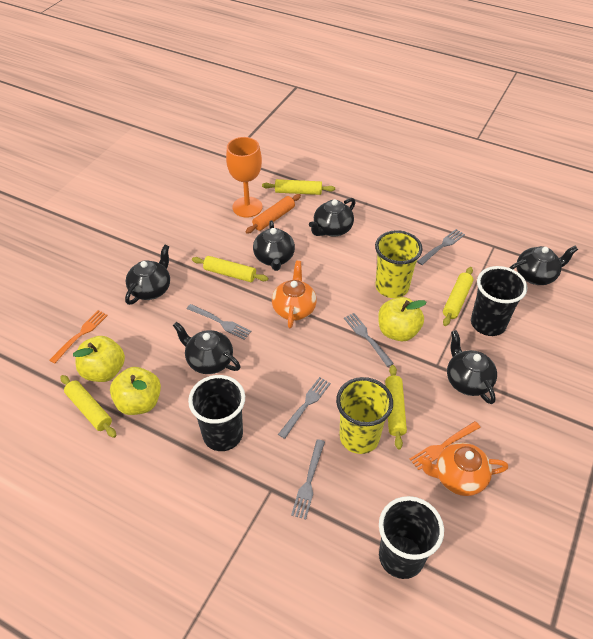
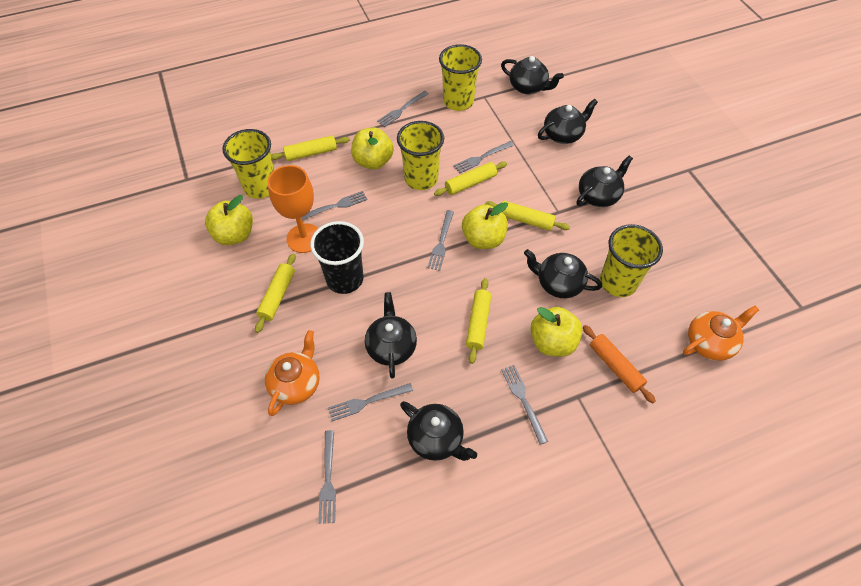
black cup: [188,375,245,451] [379,496,444,579] [471,266,528,336] = 3 -> [310,221,364,294] = 1
grey fork: [187,304,251,340] [278,377,331,439] [291,439,325,519] [344,313,394,367] [417,229,465,265] = 5 -> [302,191,367,221] [318,430,336,524] [328,383,413,421] [377,91,429,127] [427,210,454,271] [453,141,514,173] [501,365,548,445] = 7
orange fork: [49,310,108,364] [410,421,481,470] = 2 -> none = 0
yellow apple: [73,336,125,382] [110,367,161,415] [378,297,427,341] = 3 -> [205,195,253,245] [351,127,394,170] [462,202,508,249] [530,307,583,357] = 4
yellow cup: [336,377,393,454] [375,230,423,298] = 2 -> [222,129,274,199] [397,121,444,190] [439,44,482,111] [600,224,663,297] = 4

